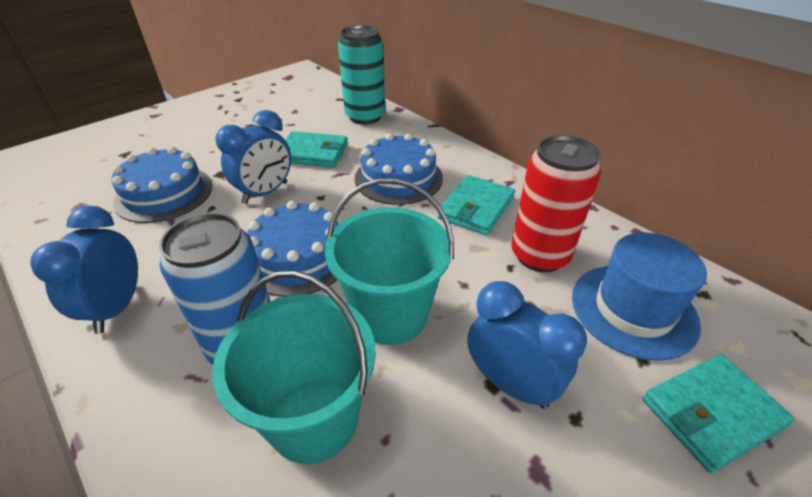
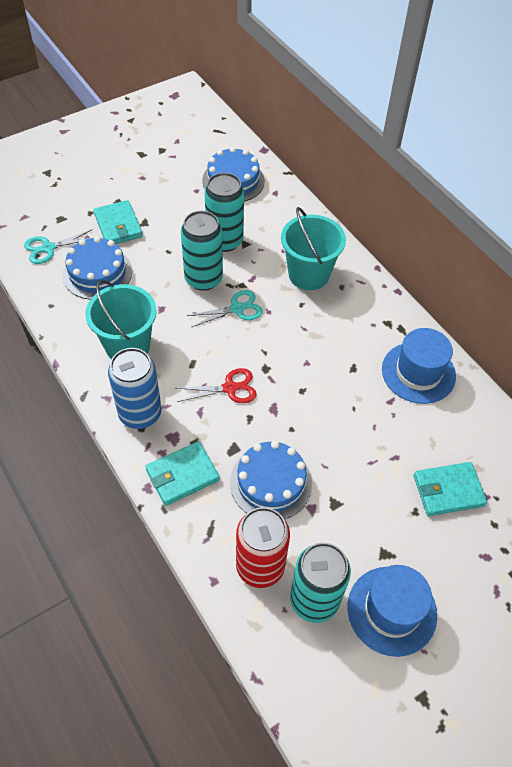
blue clock: [30,205,138,334] [215,110,291,204] [467,281,587,409] = 3 -> none = 0
blue hat: [572,233,707,361] = 1 -> [348,565,437,657] [382,328,456,404] = 2
red scissors: none = 0 -> [176,368,257,403] = 1
turquoise can: [338,25,385,125] = 1 -> [181,211,223,291] [204,173,244,252] [290,543,351,623] = 3
turquoise scissors: none = 0 -> [24,229,93,264] [187,290,263,327] = 2

